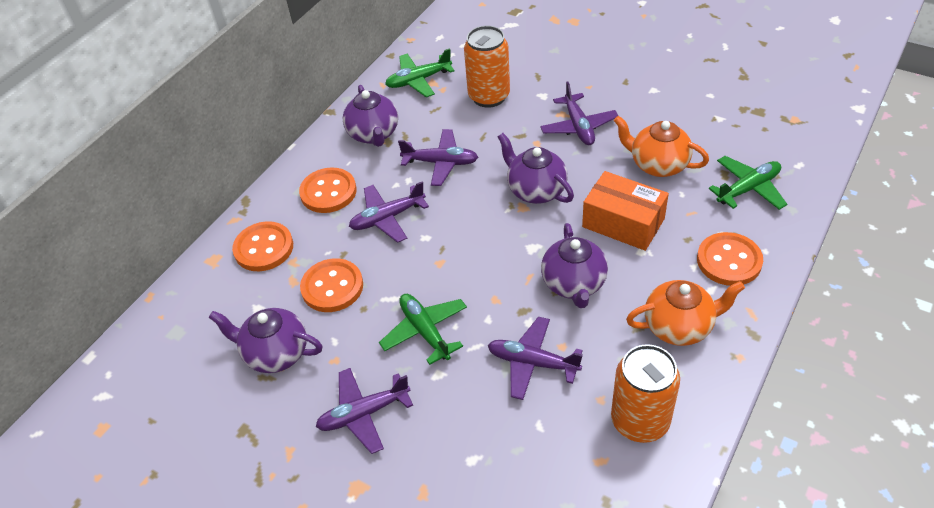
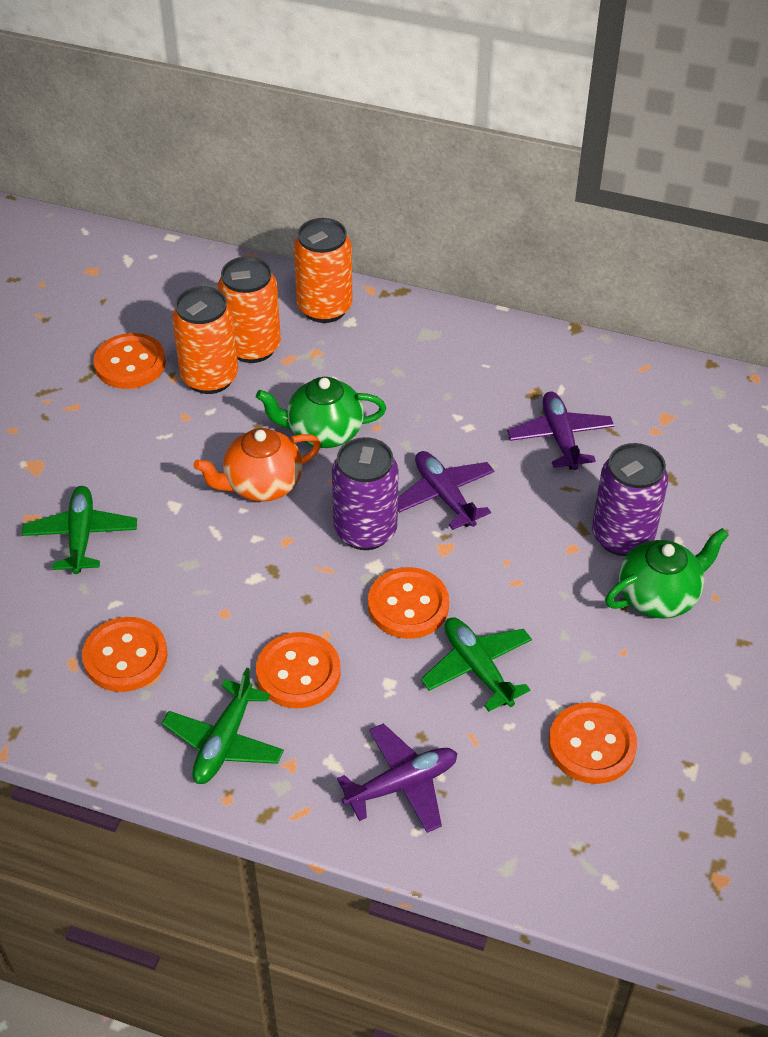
green teapot: none = 0 -> [256,377,386,448] [605,528,729,619] = 2
orange box: [582,171,669,251] = 1 -> none = 0
orange button: [232,221,293,271] [299,167,357,213] [300,258,363,312] [697,232,763,286] = 4 -> [82,617,168,692] [94,333,166,389] [256,632,341,708] [368,567,449,639] [548,702,637,784] = 5
orange can: [464,26,510,108] [611,344,680,443] = 2 -> [172,286,238,394] [218,256,281,363] [294,218,353,323] = 3
orange teapot: [614,116,709,177] [626,280,745,346] = 2 -> [194,428,321,502] = 1
purple can: none = 0 -> [332,437,399,550] [592,443,668,556] = 2
purple plane: [316,368,413,454] [349,181,429,243] [398,129,478,186] [488,316,583,400] [540,82,618,145] = 5 -> [337,723,457,833] [398,451,495,530] [507,391,614,470] = 3
purple teapot: [209,308,323,373] [343,85,398,147] [498,133,574,204] [541,223,608,308] = 4 -> none = 0

